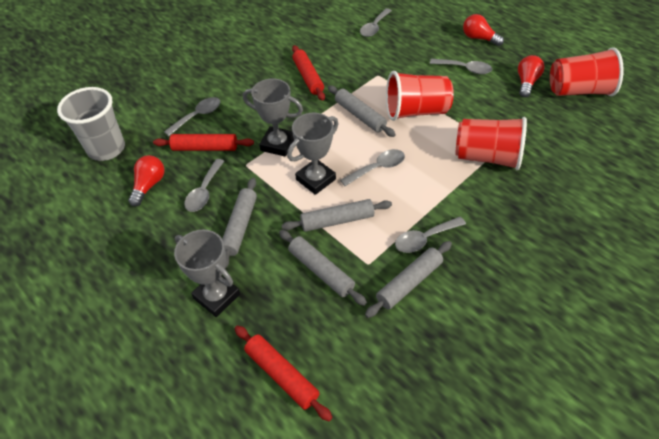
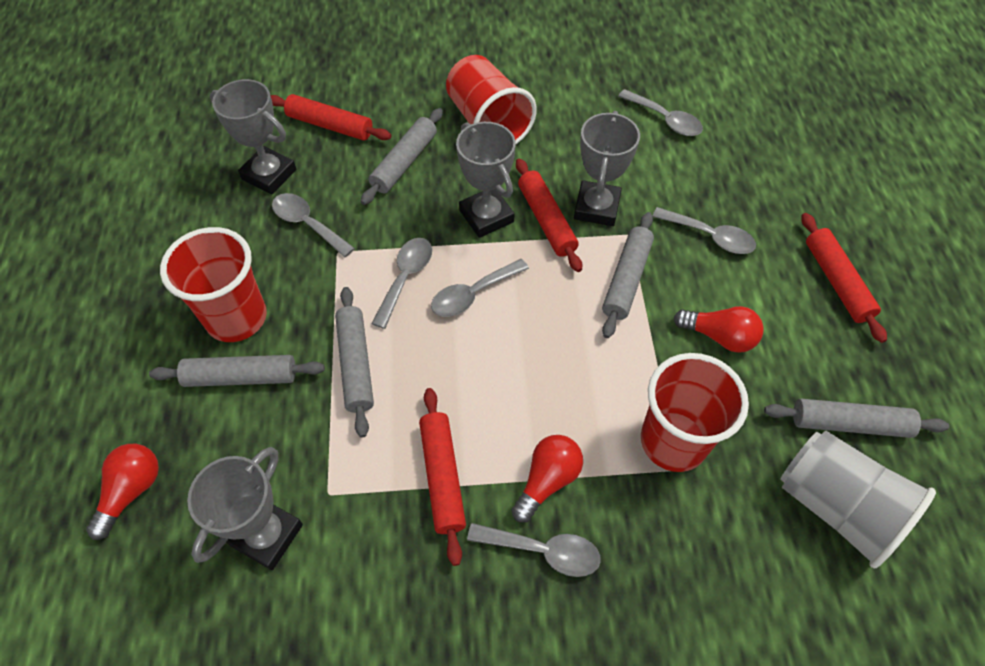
grey trophy: [174,229,240,317] [243,78,303,157] [287,113,338,195] = 3 -> [187,447,303,570] [210,79,296,195] [456,122,516,238] [574,111,640,226] = 4
red rolling pin: [153,134,254,151] [235,325,332,421] [292,45,325,101] = 3 -> [270,94,391,141] [419,388,466,566] [516,158,582,272] [801,213,887,343] = 4

